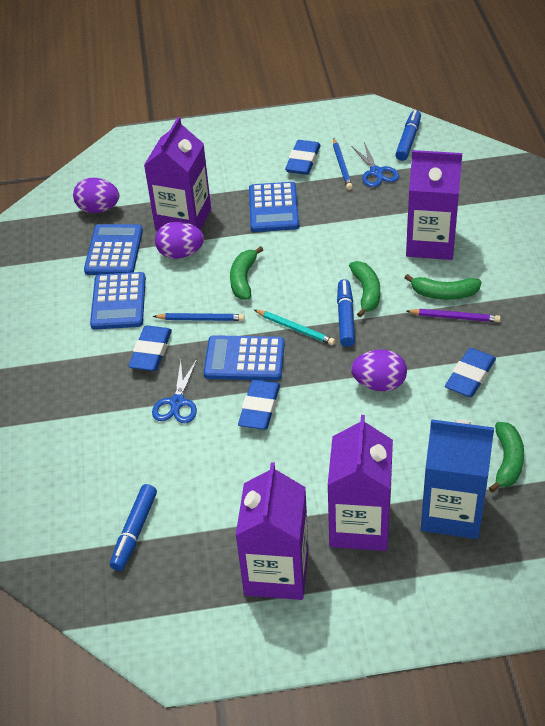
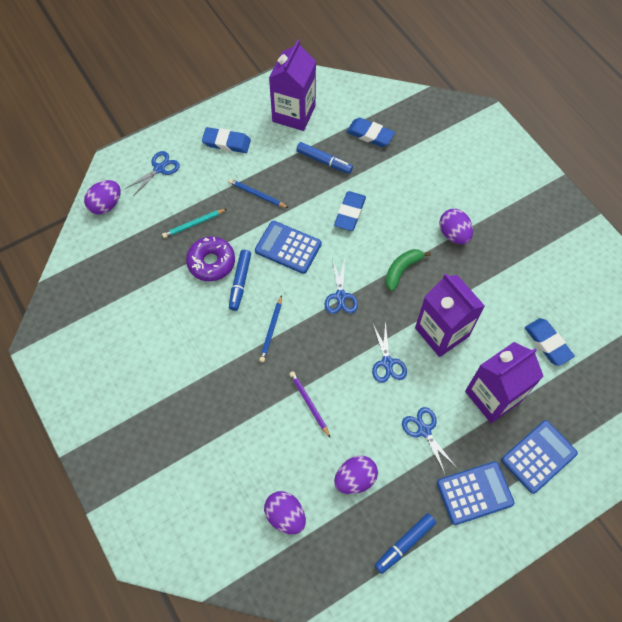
blue calculator: [84,224,143,275] [90,272,146,330] [204,335,285,381] [249,182,299,232] = 4 -> [255,221,322,274] [437,461,515,525] [501,420,578,494] = 3
blue carton: [421,419,494,539] = 1 -> none = 0
blue scissors: [152,359,197,423] [351,142,399,187] = 2 -> [125,151,180,196] [325,258,358,314] [372,321,407,383] [402,407,457,473] = 4
green banana: [230,246,263,300] [349,261,380,318] [405,274,481,300] [489,422,524,492] = 4 -> [385,249,431,291] = 1
purple carton: [144,117,211,231] [236,462,309,600] [328,415,393,551] [406,150,462,260] = 4 -> [269,40,316,131] [415,273,485,357] [465,342,544,423] = 3
purple donut: none = 0 -> [186,236,235,281] = 1
purple egg: [73,178,119,213] [155,222,204,259] [351,349,407,391] = 3 -> [84,180,121,215] [264,491,306,534] [334,456,378,494] [439,209,473,244] = 4

